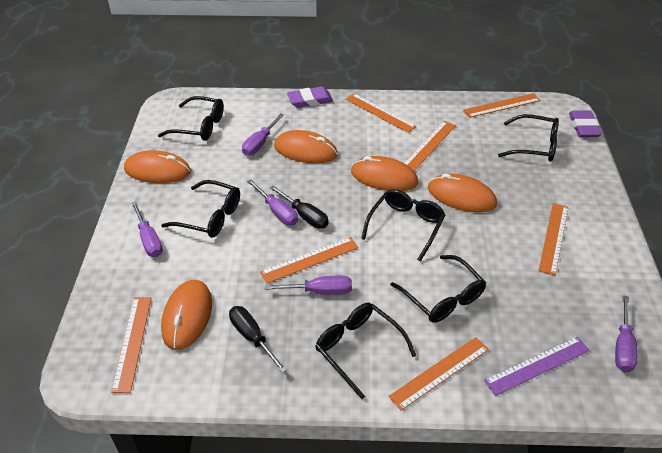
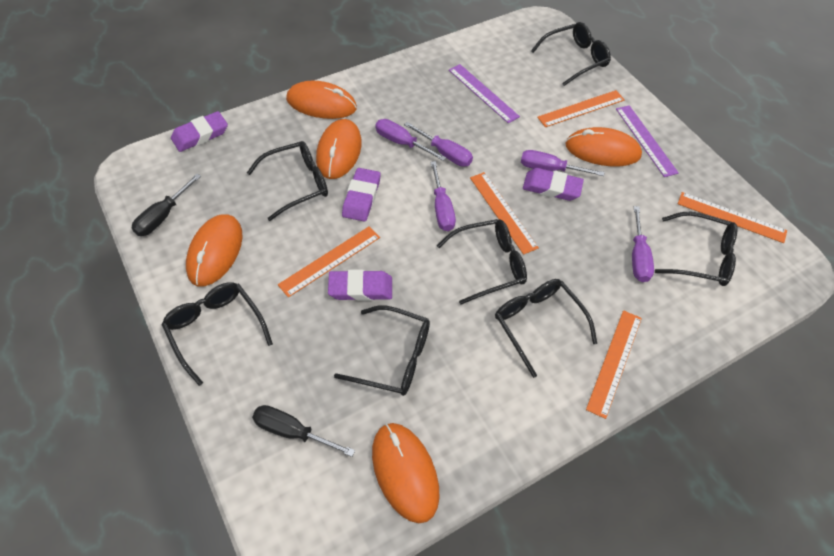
black glasses: [158,96,224,141] [161,180,240,238] [315,303,416,399] [361,189,445,262] [390,255,486,323] [498,114,559,162] = 6 -> [161,282,273,386] [247,141,328,221] [334,305,430,396] [436,219,527,305] [495,279,597,378] [531,22,611,86] [655,212,738,286] = 7
orange ruler: [111,297,151,393] [260,237,359,284] [345,94,417,133] [388,337,489,411] [404,121,456,171] [463,93,541,118] [538,203,569,276] = 7 -> [278,226,380,297] [470,172,539,255] [537,90,625,127] [586,310,642,419] [678,192,787,243] = 5
purple eraser: [287,87,333,108] [569,110,602,137] = 2 -> [171,111,228,152] [328,270,392,301] [342,168,381,221] [523,168,584,201] = 4
purple ruler: [484,336,590,396] = 1 -> [449,64,520,123] [616,105,679,177] = 2

